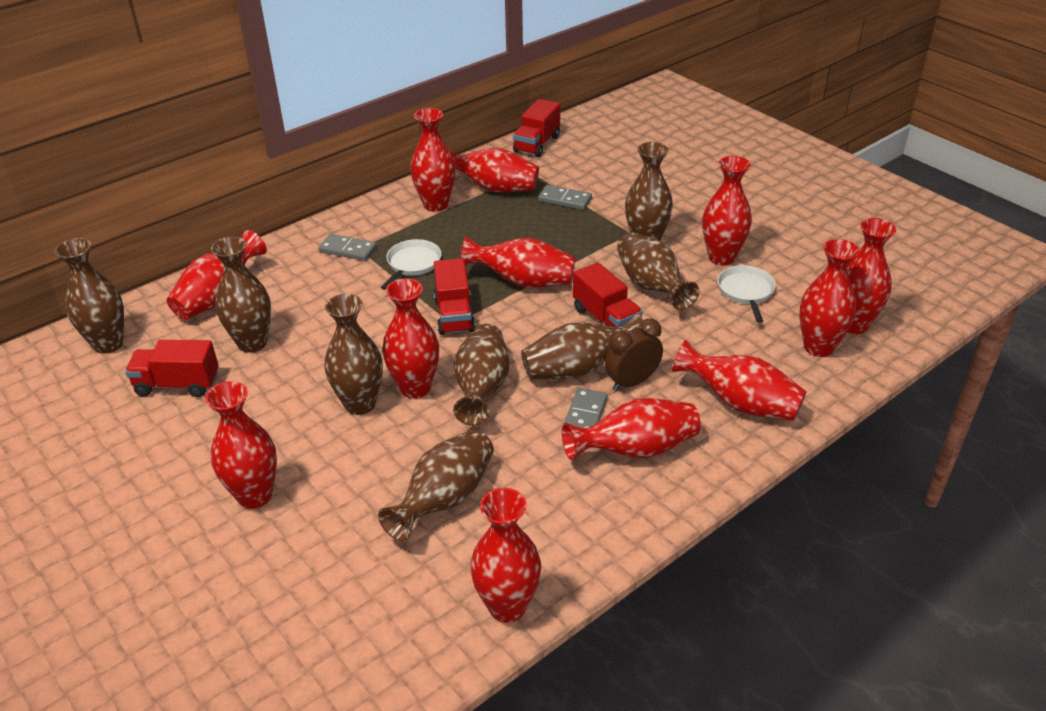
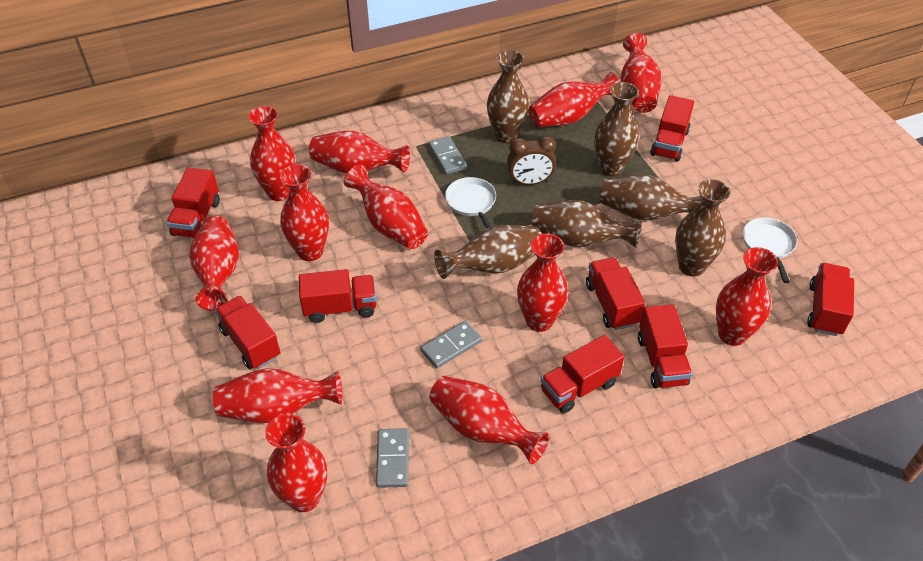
brown vase: [55,238,124,354] [211,237,271,353] [324,294,383,415] [378,430,494,541] [453,324,509,426] [521,313,643,379] [617,232,699,310] [625,142,673,241] = 8 -> [434,225,542,279] [487,50,529,143] [531,200,642,248] [594,82,639,176] [600,175,702,220] [675,179,731,277] = 6
red truck: [125,340,219,397] [434,258,475,335] [513,99,560,157] [573,262,643,327] = 4 -> [166,168,220,238] [215,296,280,369] [299,269,376,323] [541,335,624,414] [586,257,645,330] [638,304,692,388] [650,95,694,162] [807,263,854,336] = 8

